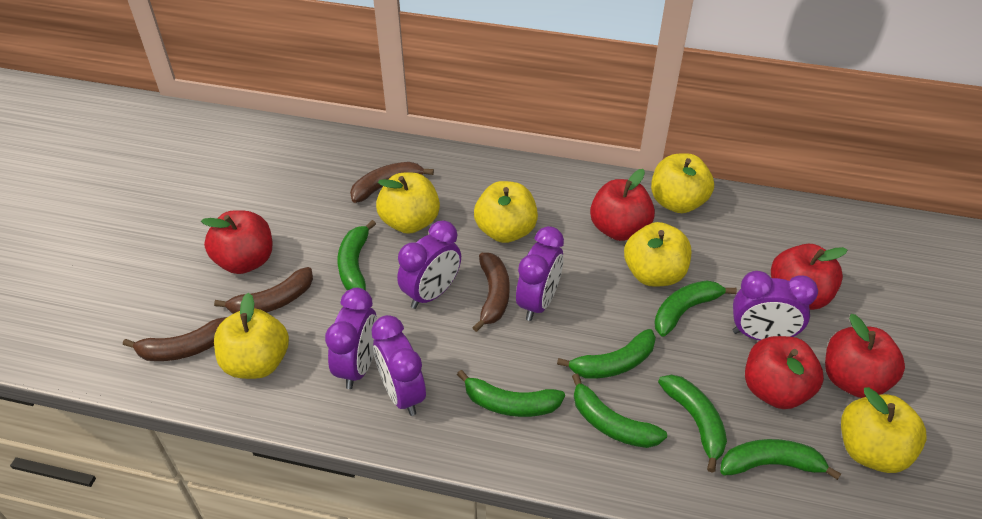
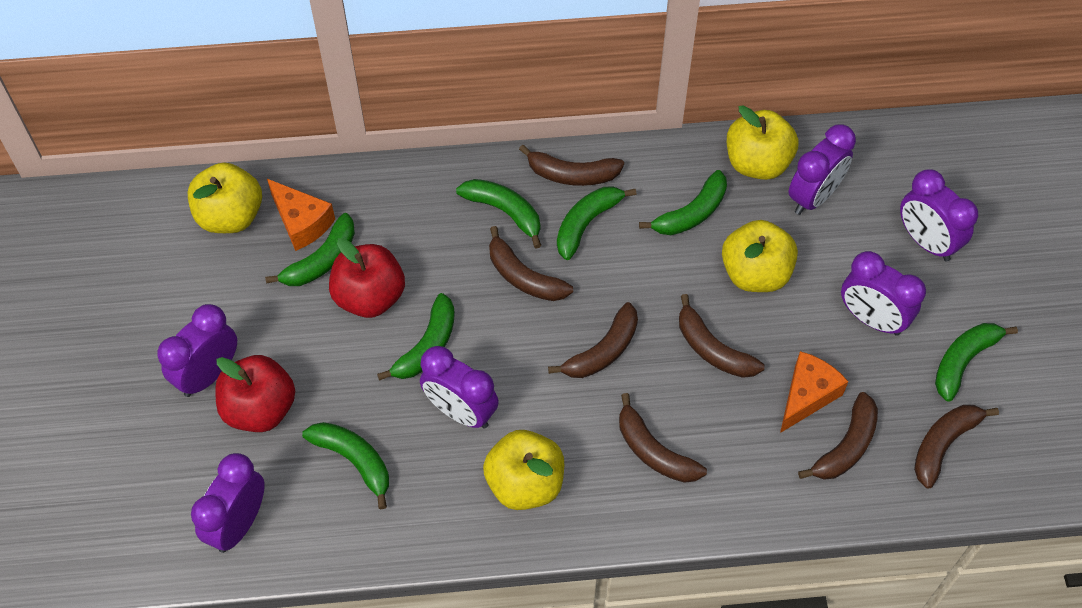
brown banana: [123,317,227,361] [214,267,313,314] [350,162,434,203] [472,253,510,332] = 4 -> [489,226,573,301] [519,145,624,186] [548,302,638,378] [619,393,707,483] [679,294,765,378] [798,392,878,480] [914,405,999,489] = 7
orange cheese: none = 0 -> [267,179,335,251] [780,351,849,433] = 2
purple clock: [325,288,377,389] [371,315,426,416] [397,221,461,309] [516,226,564,321] [733,271,818,340] = 5 -> [157,304,237,397] [191,453,265,553] [420,346,499,429] [789,124,856,215] [841,251,926,336] [900,169,978,261] = 6
red apple: [201,210,273,274] [590,169,655,241] [745,336,824,409] [771,244,848,310] [825,314,905,398] = 5 -> [215,355,295,432] [329,238,405,318] = 2
yellow apple: [214,293,289,379] [376,172,440,234] [474,181,538,243] [624,222,691,287] [651,153,714,213] [841,387,927,473] = 6 -> [187,163,262,233] [483,430,564,510] [722,220,798,292] [727,105,799,180] = 4

